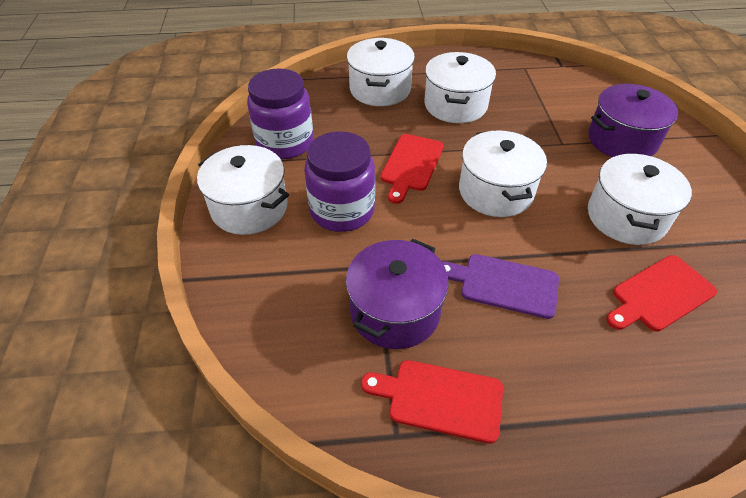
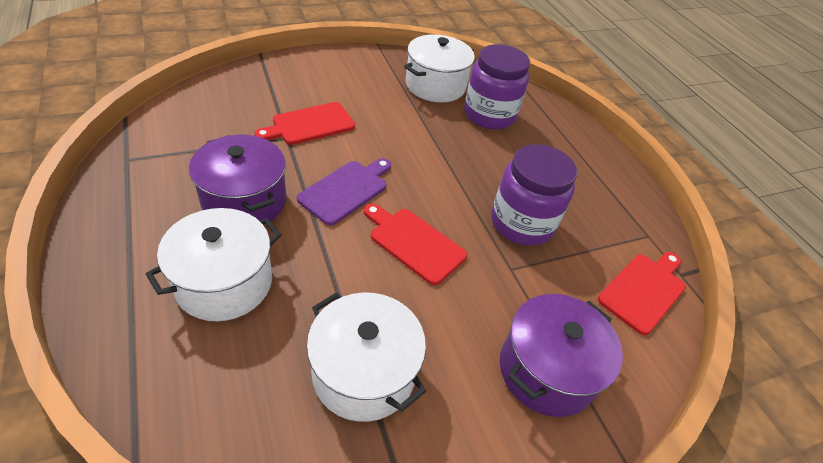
white pot: [197,145,289,235] [347,38,415,106] [424,52,496,123] [459,130,547,217] [588,153,692,245] = 5 -> [145,208,281,321] [306,292,426,422] [404,34,475,102] = 3

